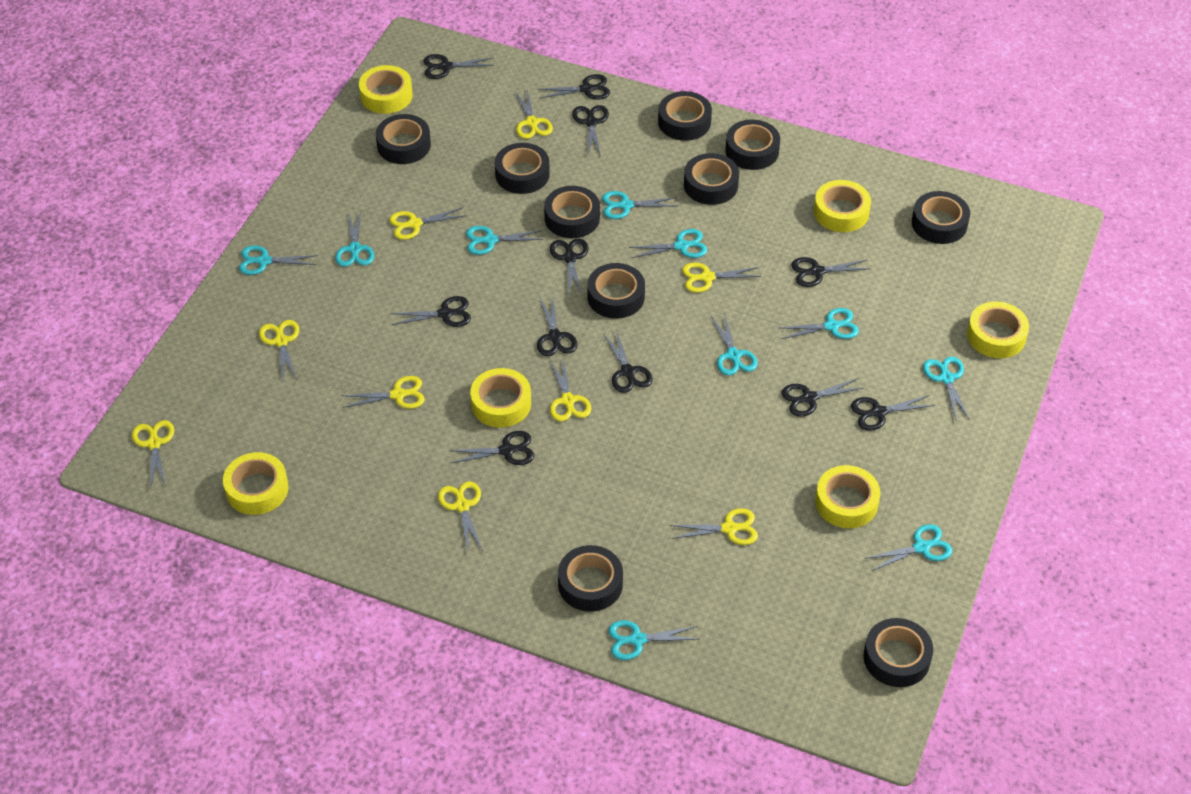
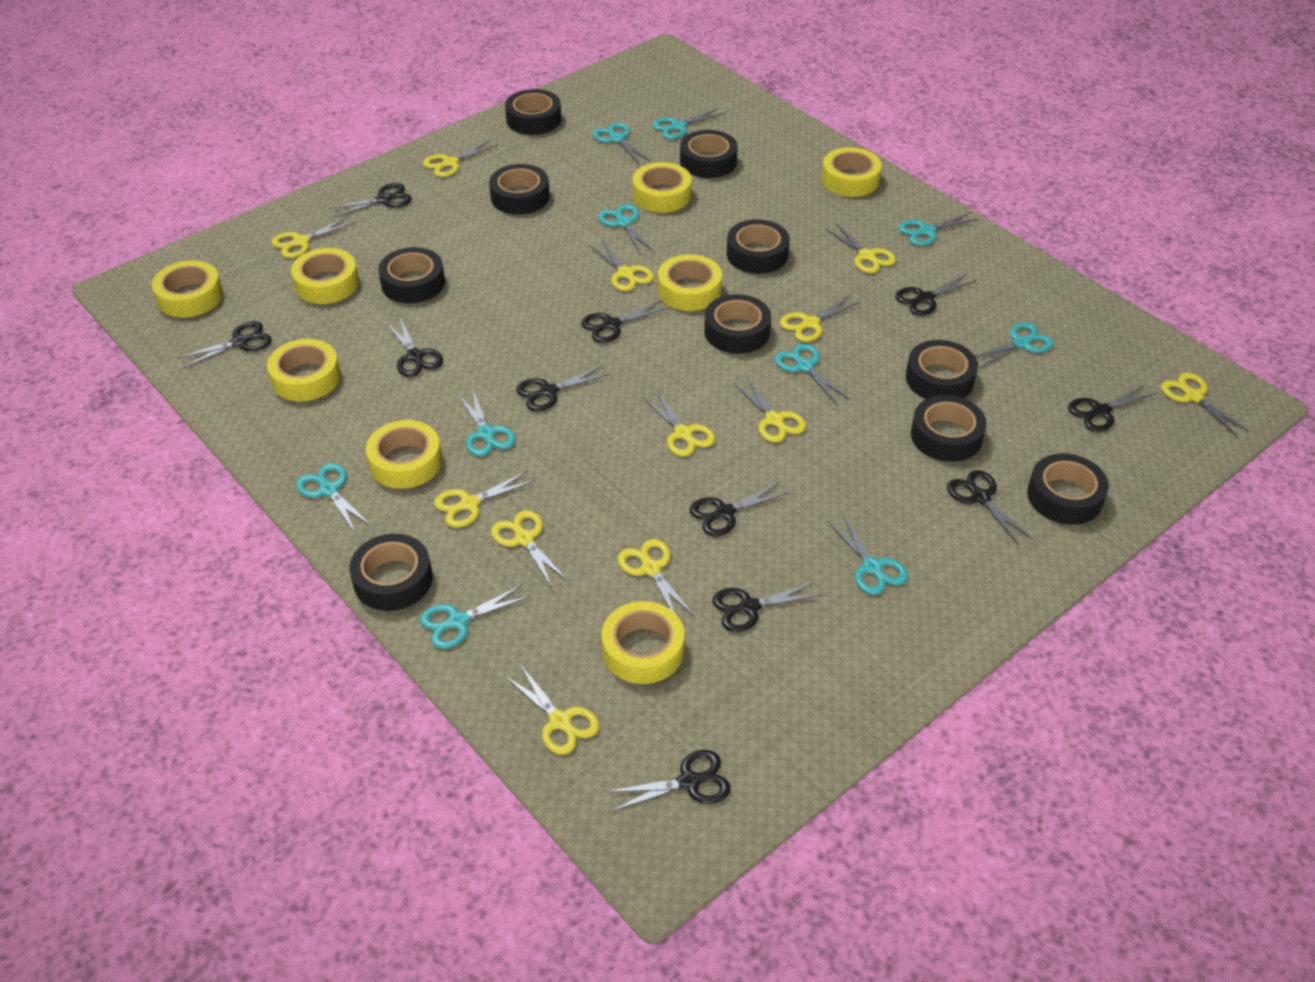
yellow scissors: [132,420,174,487] [259,320,299,380] [341,376,425,409] [389,207,467,240] [438,481,483,551] [515,90,553,139] [550,356,592,422] [670,508,758,545] [682,263,761,293] = 9 -> [271,216,355,258] [423,140,498,177] [434,471,535,528] [491,510,568,587] [504,664,599,755] [589,239,654,291] [618,539,694,616] [642,390,715,457] [733,377,806,442] [780,295,860,342] [825,223,896,273] [1161,372,1249,437] = 12
yellow tape: [223,452,289,515] [359,65,413,114] [470,368,531,428] [814,180,871,232] [815,465,880,528] [967,301,1029,358] = 6 -> [152,260,223,317] [267,339,341,401] [291,248,359,304] [366,420,442,489] [601,601,684,684] [632,162,692,213] [658,254,722,311] [821,147,882,197] = 8

